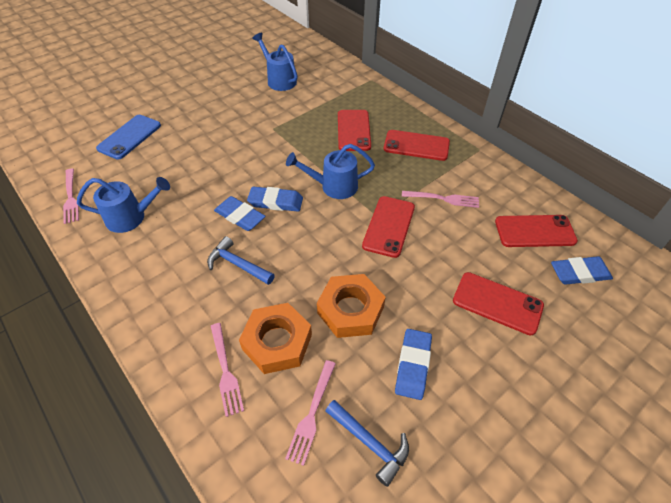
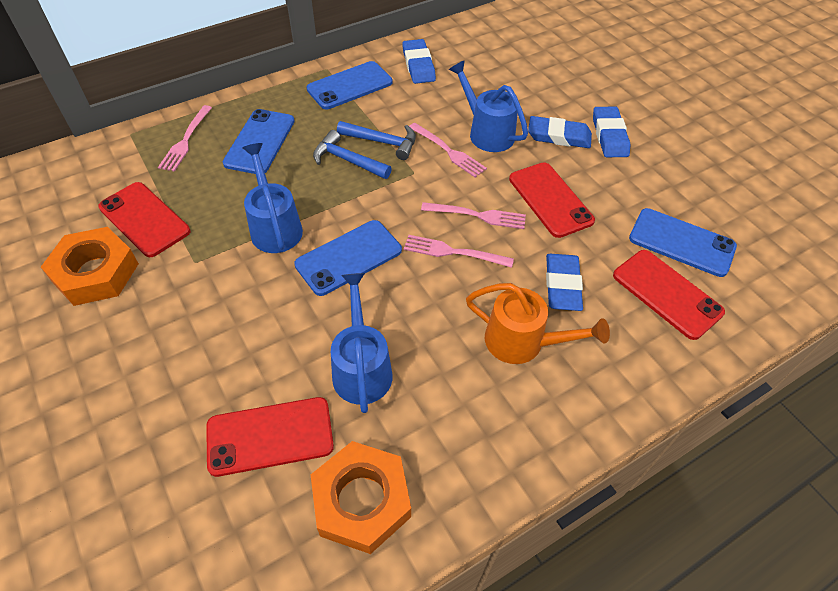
blue phone: [96,115,161,160] = 1 -> [223,109,294,174] [294,220,402,296] [306,61,392,109] [629,208,737,277] = 4
orange watering can: none = 0 -> [466,283,610,364] = 1
red phone: [338,110,371,151] [362,196,415,258] [384,130,450,161] [453,272,544,336] [495,215,578,247] = 5 -> [98,182,190,257] [206,397,334,477] [509,163,595,238] [613,250,725,340] = 4

